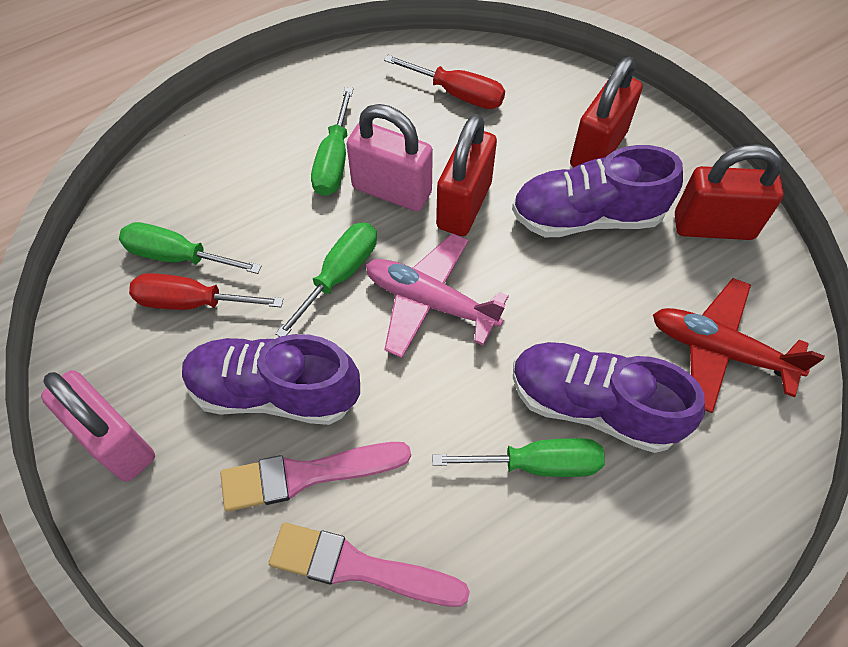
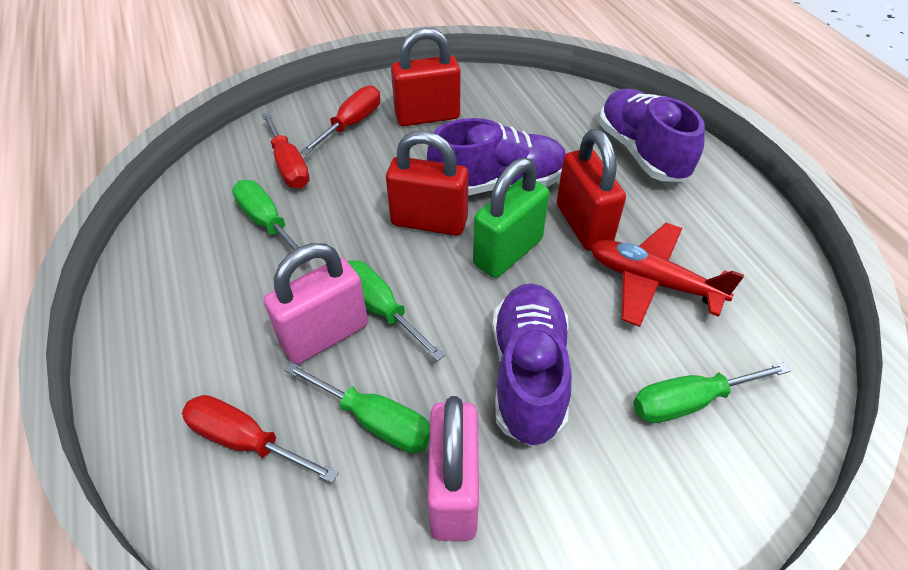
green padlock: none = 0 -> [473,158,549,278] = 1
pink brush: [220,442,411,512] [269,522,470,607] = 2 -> none = 0
pink plane: [366,233,509,358] = 1 -> none = 0
red screwdriver: [129,273,283,310] [384,55,505,109] = 2 -> [182,395,339,483] [262,112,310,188] [300,86,380,155] = 3

